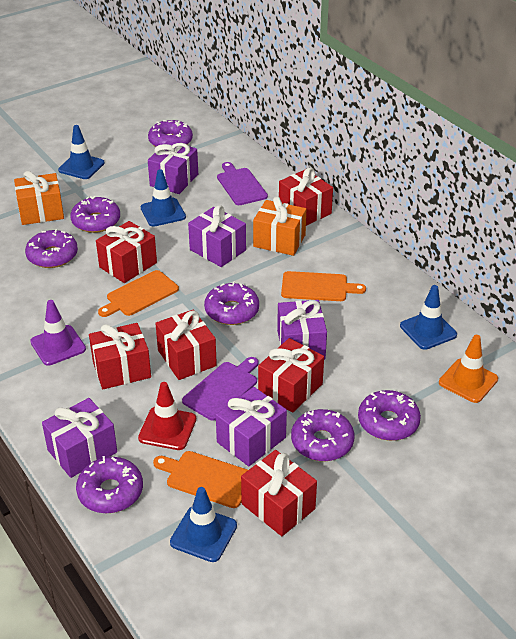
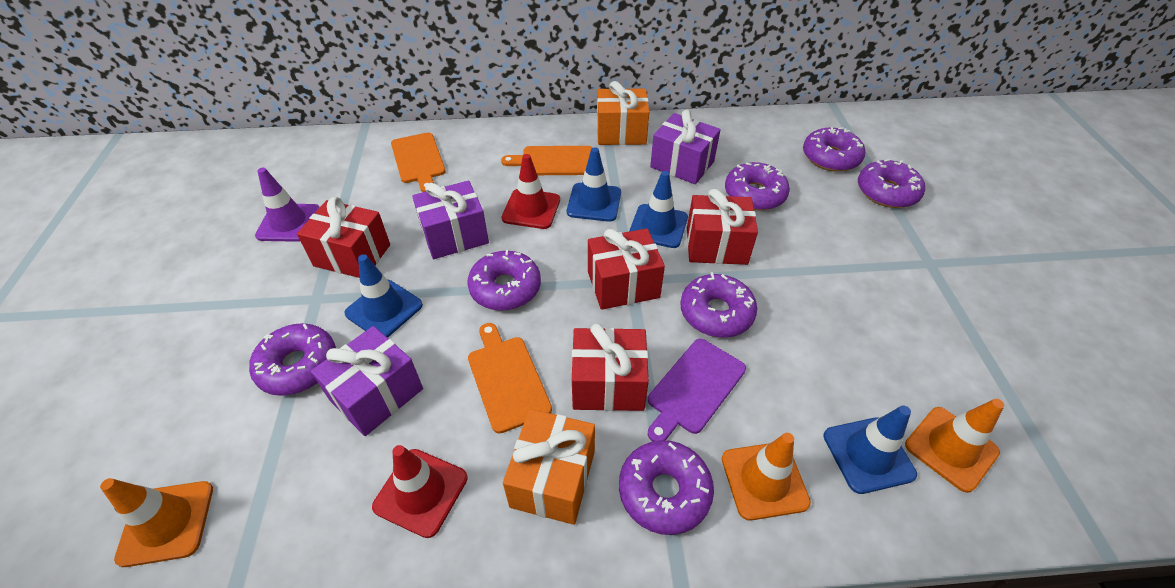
orange traffic cone: [439,335,498,403] = 1 -> [100,478,213,567] [722,433,811,521] [905,399,1004,493] = 3
purple cutting board: [182,357,259,421] [217,162,268,205] = 2 -> [648,339,746,442] = 1
purple gift: [42,398,117,478] [148,141,198,194] [188,205,246,267] [216,387,287,466] [277,300,327,360] = 5 -> [311,326,423,436] [412,181,489,259] [650,110,721,184] = 3
red gift: [89,323,151,389] [96,221,157,283] [155,310,217,380] [241,450,317,536] [258,338,324,413] [279,168,333,226] = 6 -> [297,197,390,278] [572,323,649,411] [588,228,665,310] [687,189,758,265] = 4
red traffic cone: [138,382,196,450] = 1 -> [372,445,468,538] [502,154,560,229] = 2

